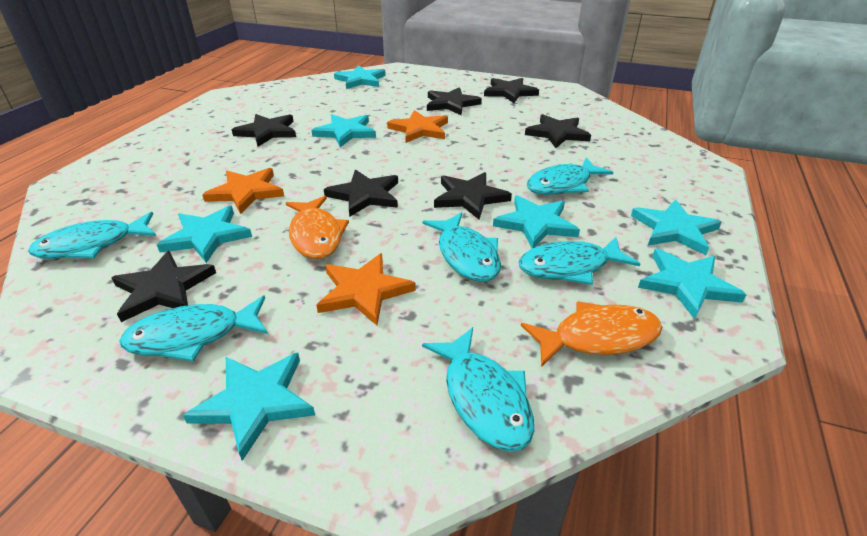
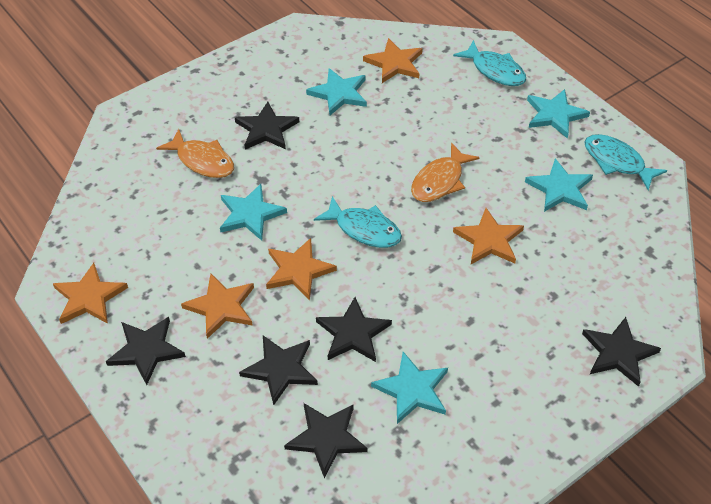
black star: [112,251,216,322] [232,114,296,147] [324,170,398,217] [427,87,482,115] [434,172,512,220] [484,78,539,103] [525,114,591,148] = 7 -> [106,317,186,385] [235,102,299,150] [239,335,318,405] [284,403,368,478] [316,297,392,362] [582,317,661,387] = 6
orange star: [202,168,284,214] [316,253,416,325] [387,110,448,143] = 3 -> [53,263,128,324] [181,273,254,339] [266,238,337,300] [363,38,423,83] [453,208,524,264] = 5
turquoise fish: [28,212,156,259] [119,296,268,362] [422,327,534,452] [423,212,501,282] [518,237,640,285] [527,157,613,195] = 6 -> [314,196,402,248] [453,40,526,86] [585,134,668,190] = 3
turquoise star: [157,206,252,263] [183,353,315,461] [311,114,376,147] [334,65,386,89] [493,195,580,248] [631,200,722,255] [638,249,747,319] = 7 -> [220,184,287,241] [306,68,367,115] [371,352,448,424] [525,158,593,212] [527,89,590,139] = 5

